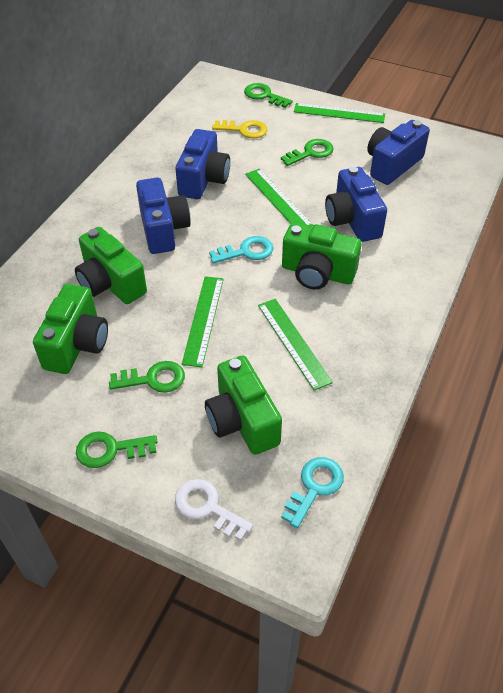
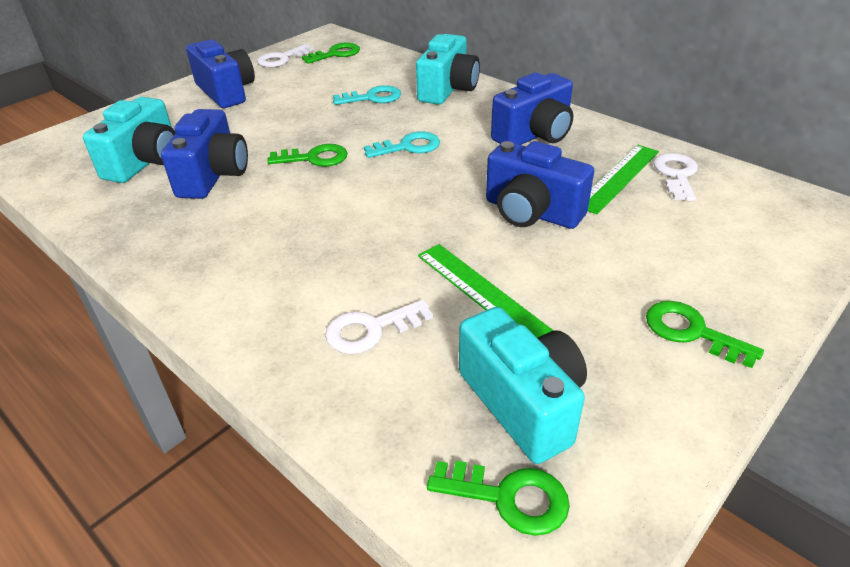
green camera: [33,284,108,374] [75,227,147,304] [205,355,282,455] [282,223,362,290] = 4 -> none = 0
green ruler: [182,276,224,367] [245,169,313,227] [258,299,333,391] [294,103,385,123] = 4 -> [418,244,553,338] [588,145,659,214] = 2
turquoise camera: none = 0 -> [83,97,176,183] [416,34,480,105] [459,307,587,464] = 3
white key: [175,479,253,541] = 1 -> [257,44,314,67] [325,299,433,354] [653,153,698,201] = 3
yellow key: [212,120,268,138] = 1 -> none = 0

